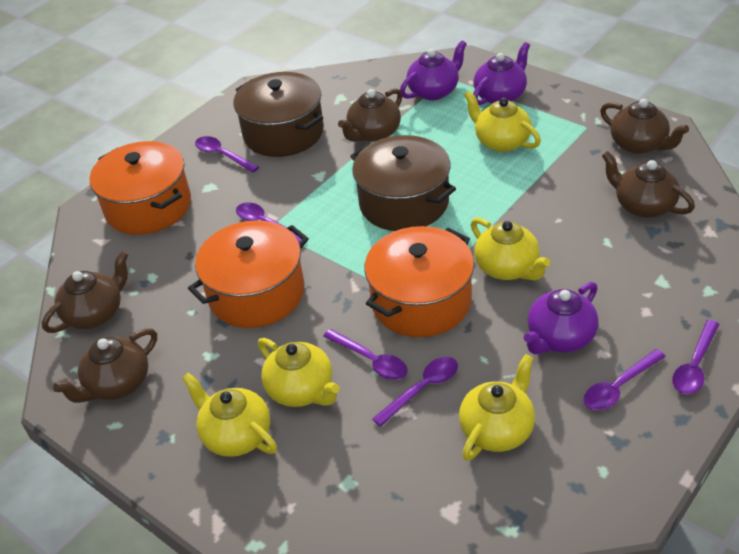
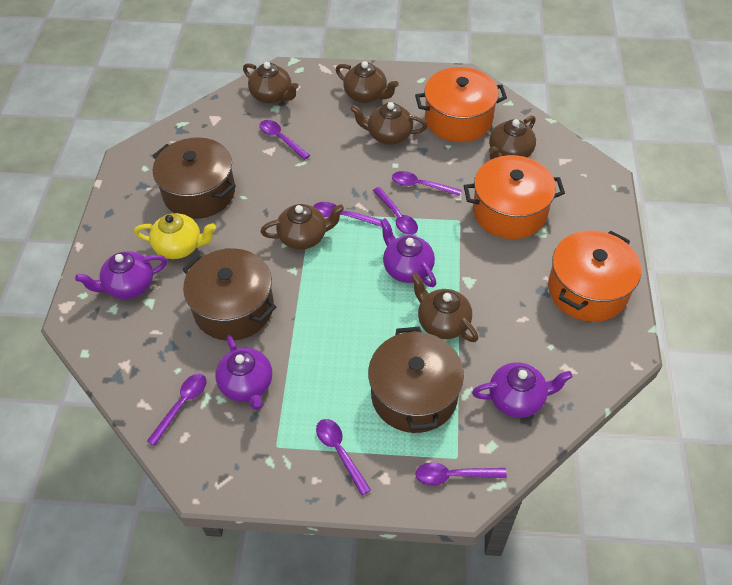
brown pot: [234,72,324,157] [350,135,456,231] = 2 -> [153,137,236,219] [182,248,276,341] [368,327,464,433] = 3
brown teapot: [42,251,128,333] [53,328,157,403] [338,88,403,142] [600,99,689,154] [602,151,695,218] = 5 -> [243,62,299,104] [260,204,344,250] [336,61,398,103] [350,102,427,145] [411,273,478,342] [489,116,536,159] = 6
purple spoon: [195,136,259,173] [236,202,302,242] [323,329,408,380] [372,357,458,427] [584,349,666,410] [672,320,720,394] = 6 -> [147,374,206,446] [259,120,310,160] [313,202,382,227] [316,419,371,495] [373,187,418,235] [392,171,462,196] [415,462,507,486] = 7
purple teapot: [400,41,467,101] [473,42,530,105] [524,282,598,355] = 3 -> [75,251,167,299] [215,335,272,410] [380,218,436,287] [472,362,573,418] = 4
yellow teapot: [182,372,277,457] [258,338,340,407] [459,354,535,461] [464,91,541,152] [471,217,551,280] = 5 -> [134,213,216,259] = 1

